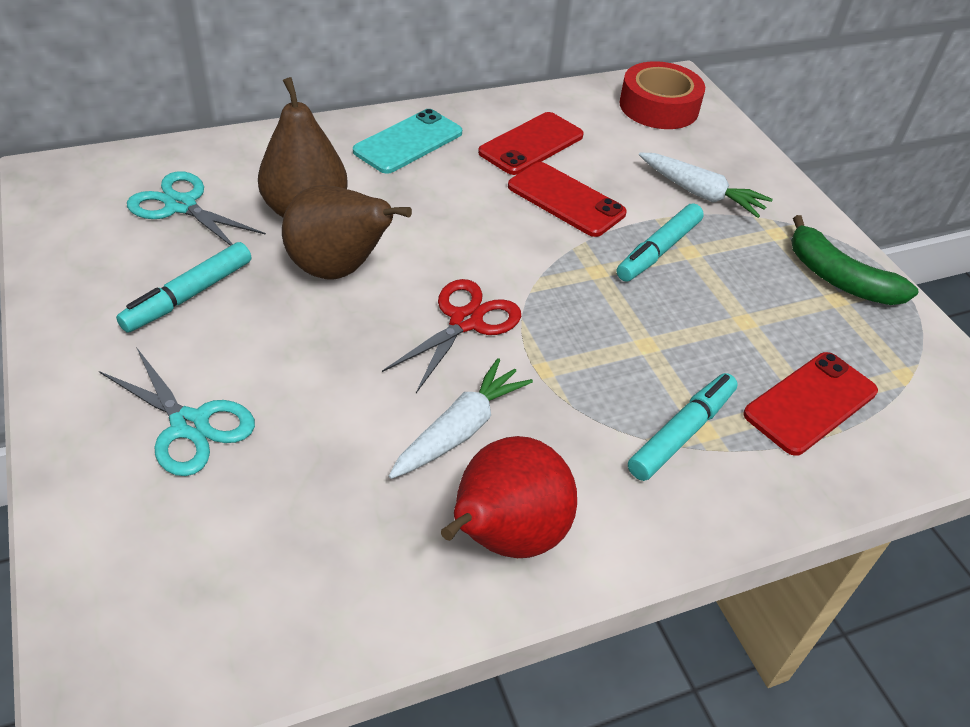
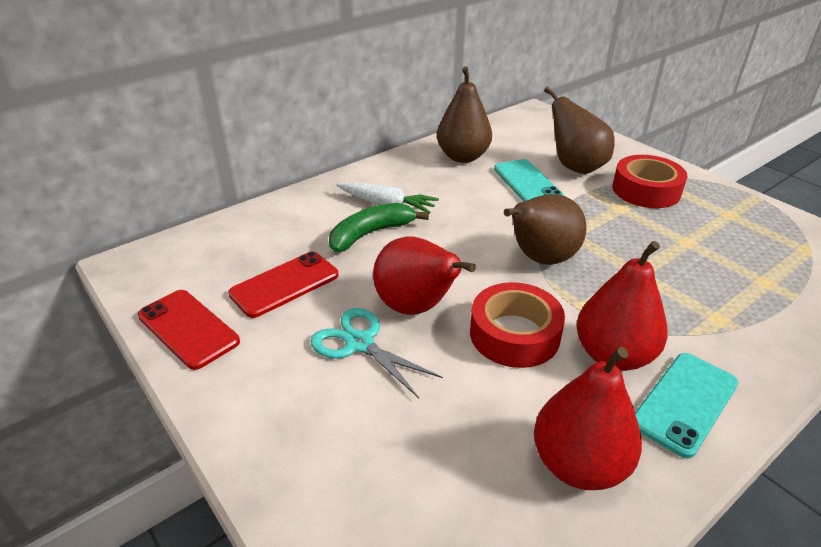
brown pear: [258,77,348,217] [282,185,412,280] = 2 -> [437,67,492,163] [504,194,587,265] [544,87,615,174] = 3
red pear: [441,436,577,558] = 1 -> [373,236,476,315] [534,347,642,490] [576,241,668,371] = 3
red phone: [478,112,584,175] [508,162,627,237] [743,352,878,456] = 3 -> [138,290,240,370] [228,252,339,318] = 2
red scissors: [382,279,521,393] = 1 -> none = 0
red tape: [619,61,705,129] = 1 -> [470,282,565,368] [612,155,687,208] = 2
turquoise marker: [116,242,251,333] [617,203,704,281] [628,373,738,481] = 3 -> none = 0
turquoise phone: [353,109,462,174] = 1 -> [494,159,564,202] [635,353,738,458] = 2
turquoise scissors: [99,347,255,476] [127,171,266,246] = 2 -> [310,308,443,398] = 1
white carrot: [389,358,533,479] [639,153,773,218] = 2 -> [336,182,439,214] = 1

